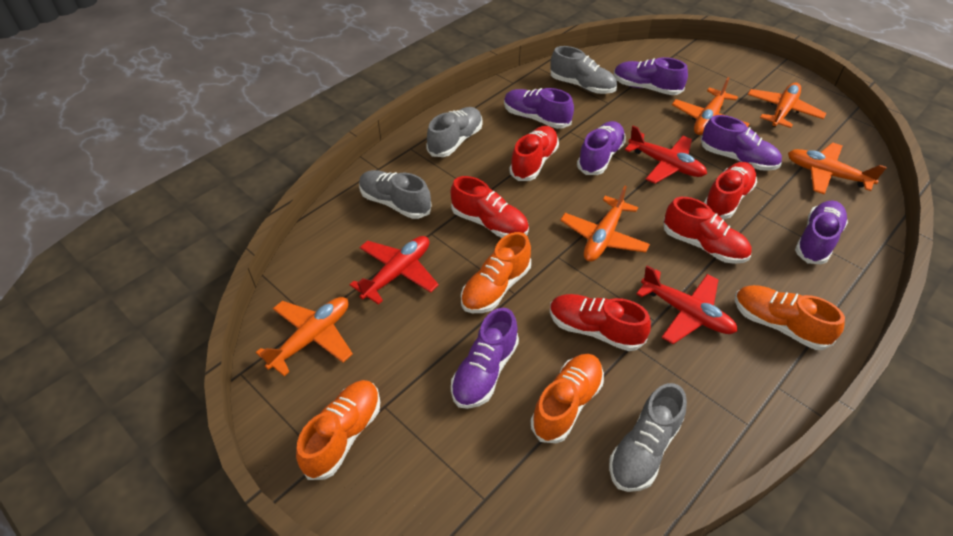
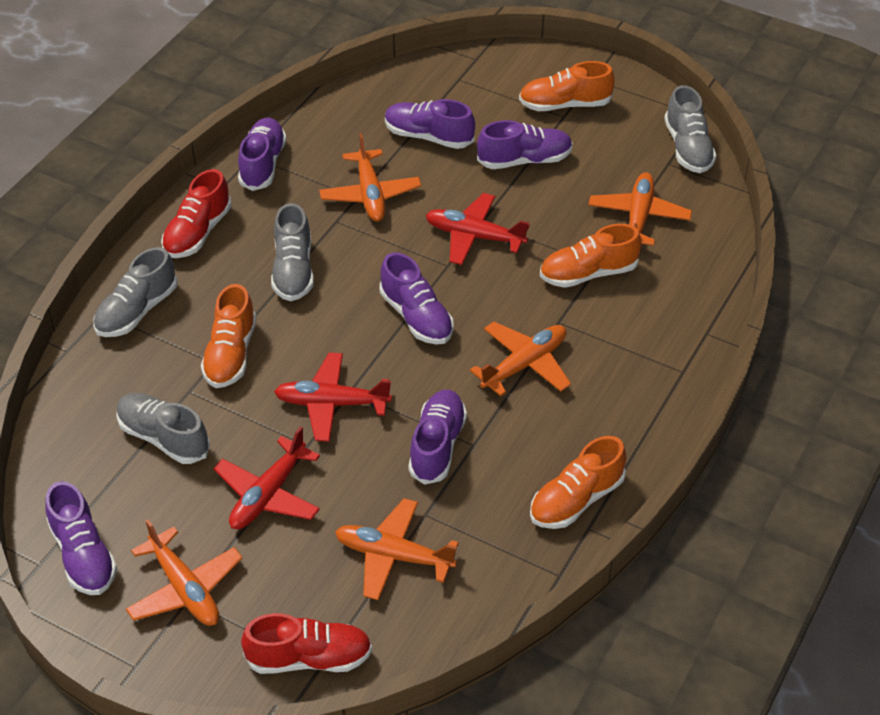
red shoe: [451,176,529,238] [509,126,559,181] [550,294,651,351] [663,197,752,264] [704,162,757,219] = 5 -> [161,169,232,258] [241,613,372,674] = 2

